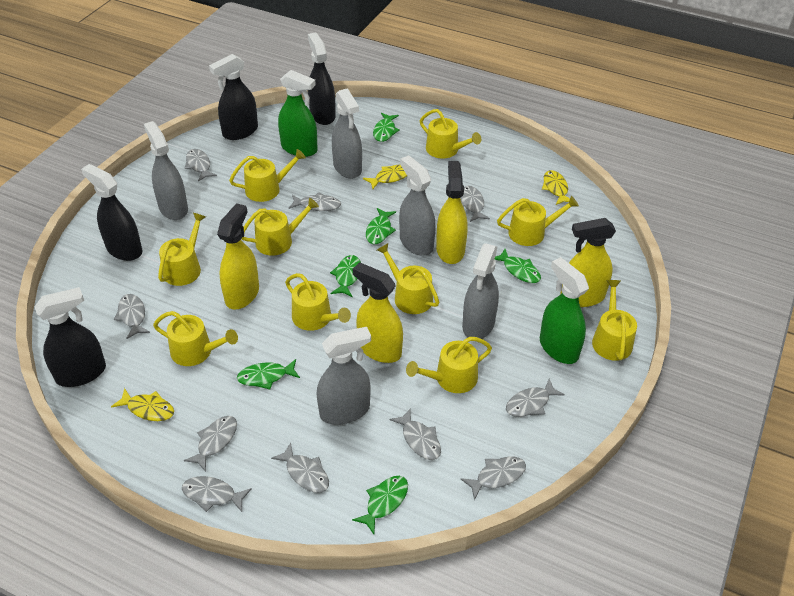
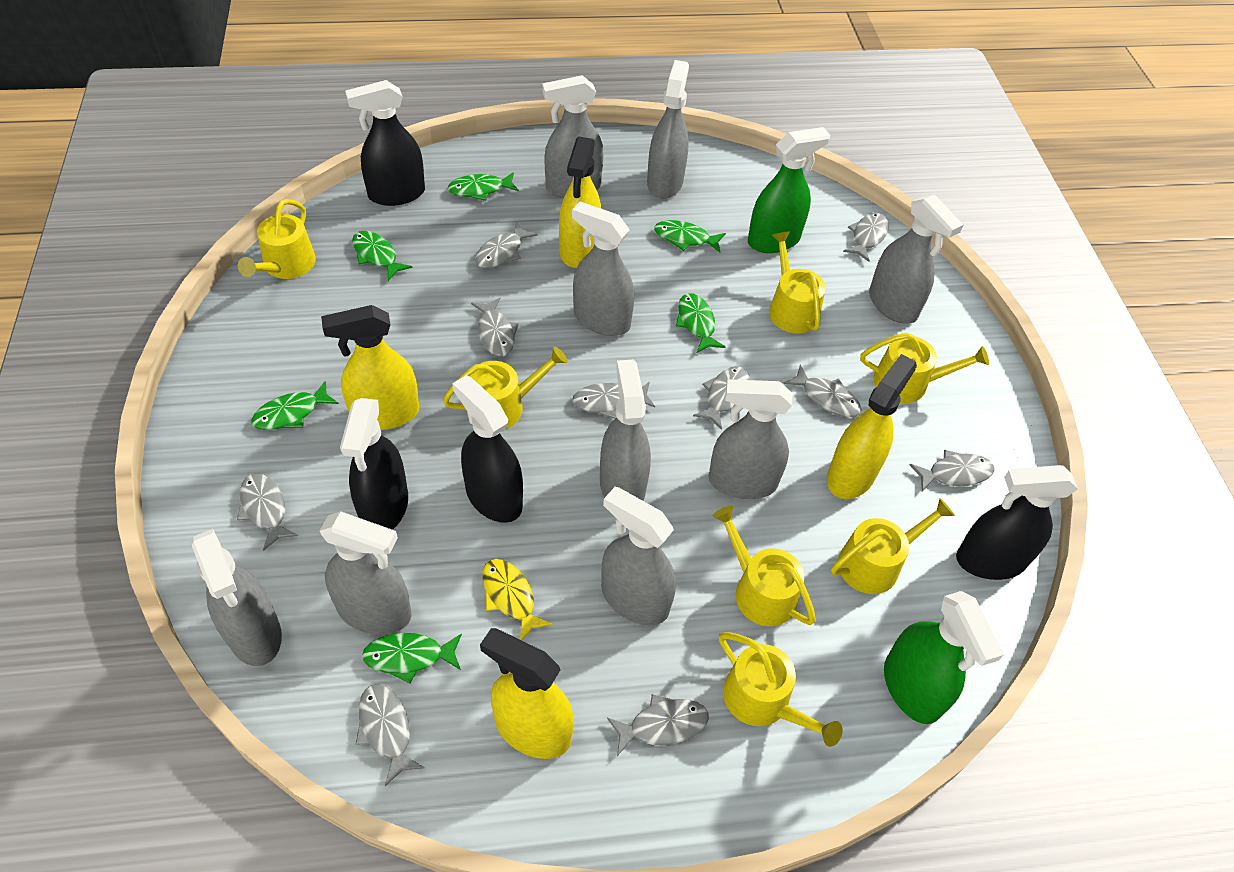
grey spray bottle: [144,121,188,220] [317,327,371,425] [332,88,362,179] [399,155,436,256] [462,243,499,339] = 5 -> [192,529,282,666] [320,511,412,635] [542,75,604,198] [572,201,635,336] [600,359,651,501] [601,487,676,626] [647,60,689,199] [709,379,792,499] [869,194,963,324] = 9
yellow fish: [111,388,174,421] [363,164,407,189] [542,170,570,205] = 3 -> [482,559,553,640] = 1
yellow watering can: [153,311,238,366] [158,213,206,286] [229,149,306,202] [241,198,319,256] [285,273,351,331] [377,243,439,314] [406,337,492,393] [420,109,481,158] [497,196,579,246] [592,280,637,361] = 10 -> [238,199,316,279] [443,346,568,430] [713,506,816,626] [719,632,843,747] [769,231,826,334] [831,498,955,594] [860,333,989,403] = 7

